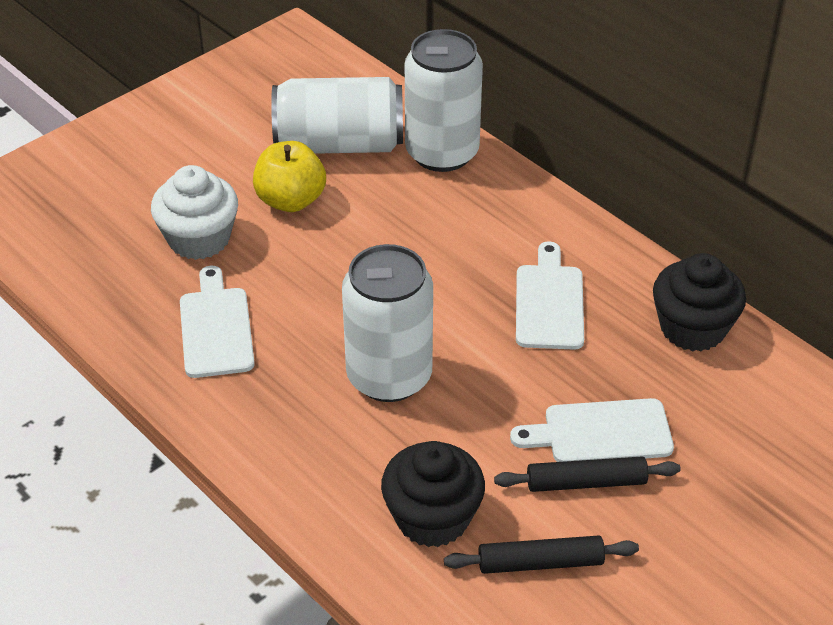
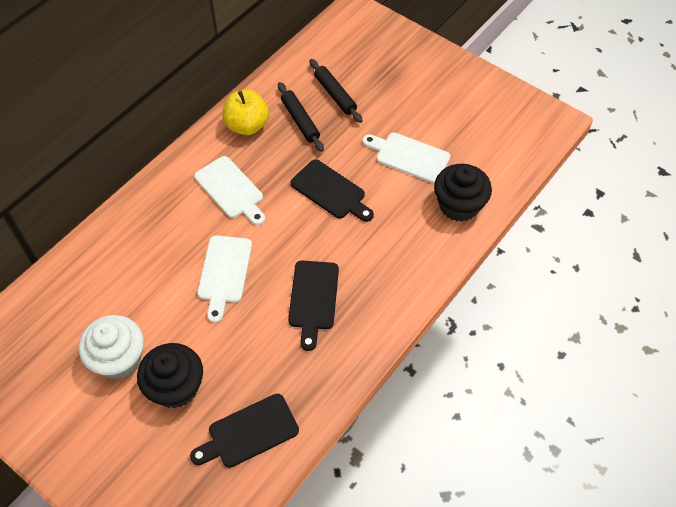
black cutting board: none = 0 -> [190,394,299,468] [288,261,339,351] [291,159,374,222] = 3
white can: [271,77,403,154] [342,244,433,402] [405,29,483,172] = 3 -> none = 0

